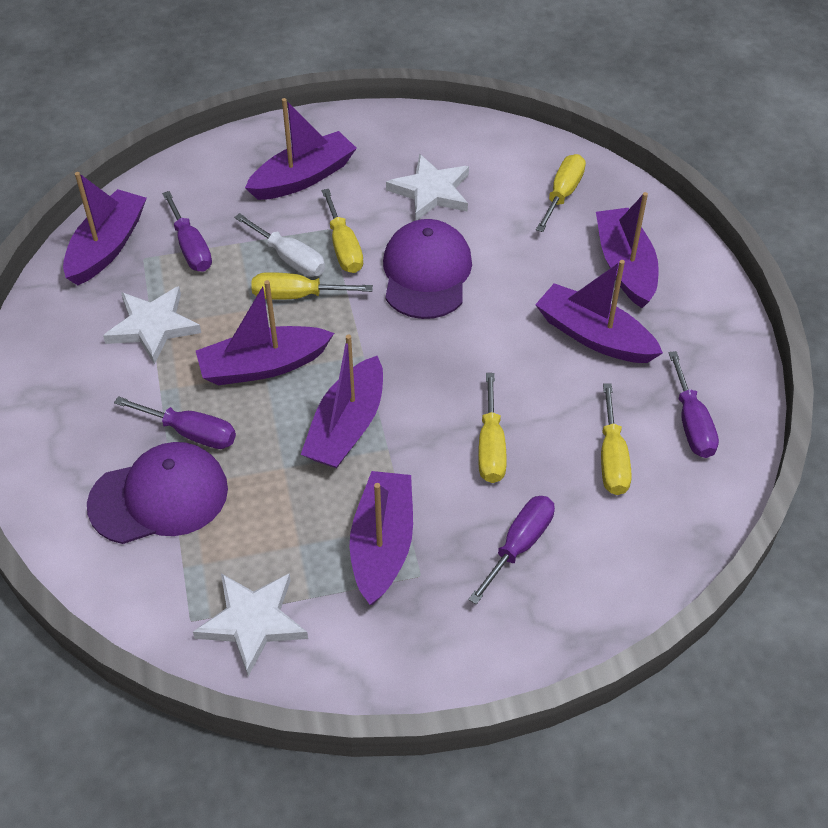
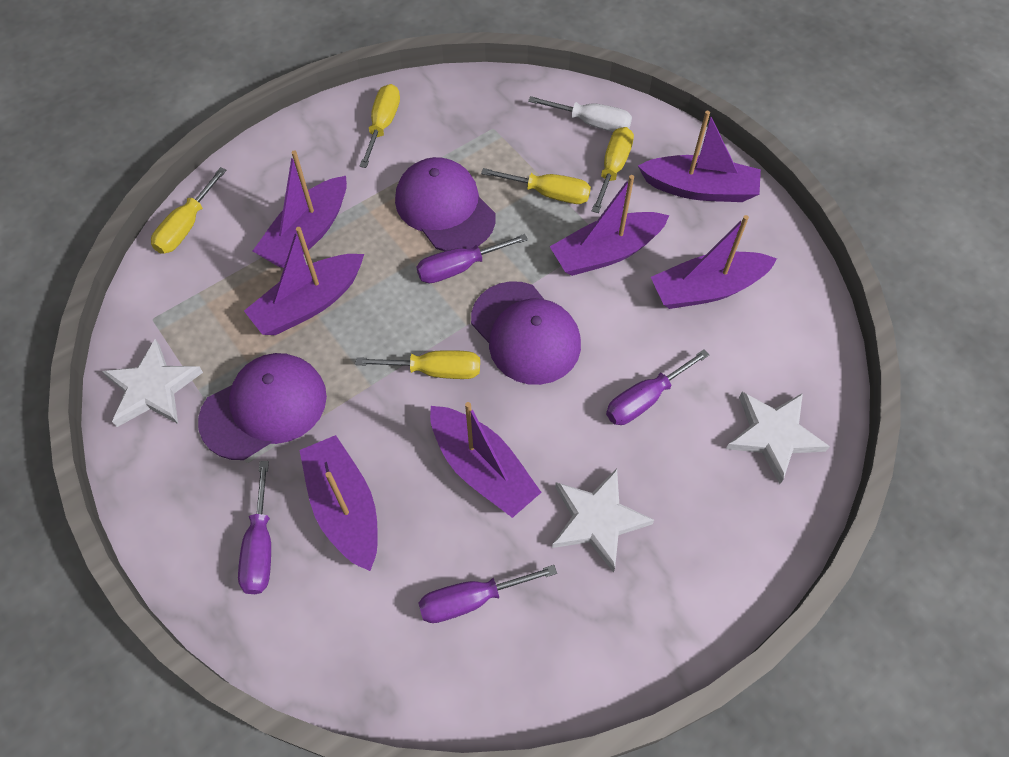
purple cap: [87,442,228,544] [383,219,472,319] = 2 -> [198,353,327,460] [395,157,495,251] [471,281,581,385] = 3

